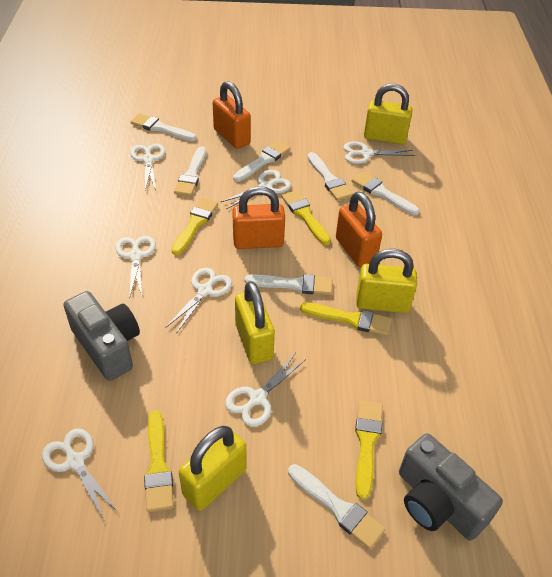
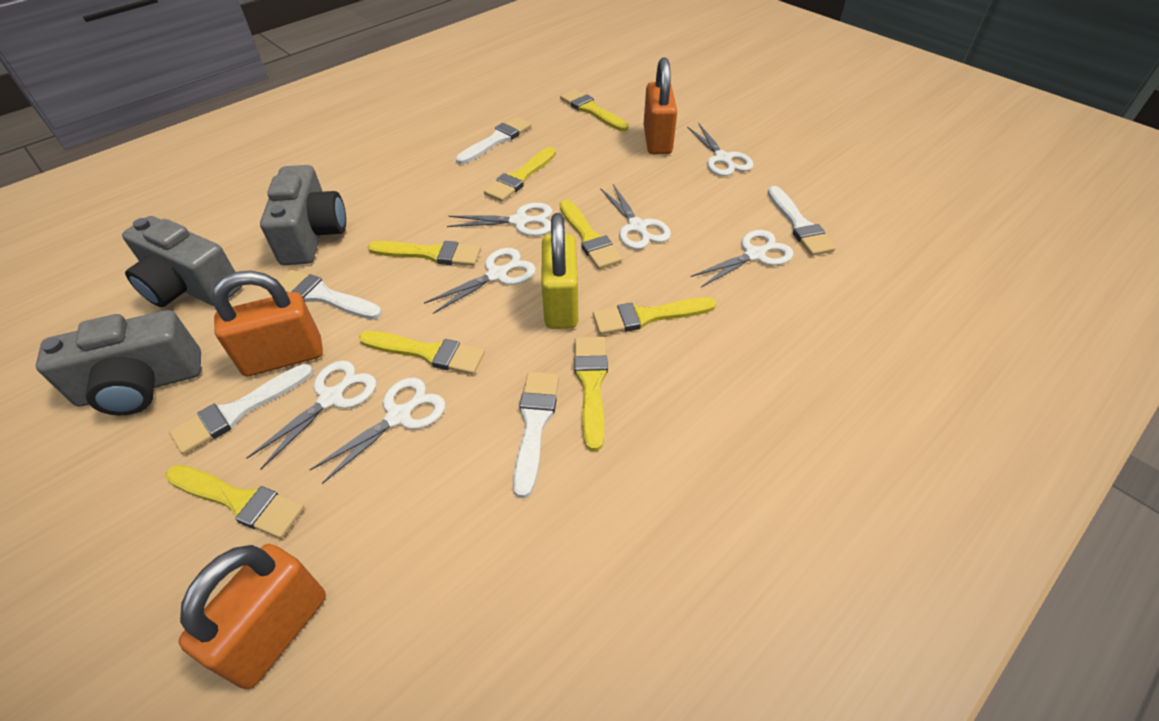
grey camera: [64,291,140,381] [399,433,503,540] = 2 -> [36,310,201,415] [122,216,242,307] [260,165,346,265] = 3
white brush: [131,113,197,141] [174,146,206,196] [233,141,290,182] [245,274,333,295] [288,464,386,549] [307,152,353,201] [352,172,420,215] = 7 -> [169,364,313,455] [278,270,382,320] [456,117,532,164] [513,372,559,498] [768,186,836,256] = 5
yellow brush: [144,411,174,512] [171,198,218,255] [282,190,331,245] [300,302,391,336] [355,401,383,500] = 5 -> [165,465,304,539] [359,331,485,375] [368,241,481,266] [484,147,556,202] [560,89,628,131] [560,199,622,269] [574,337,608,451] [593,297,716,335] = 8
yellow padlock: [179,426,246,511] [235,281,275,364] [356,249,417,313] [364,84,413,145] = 4 -> [542,213,578,329] = 1

